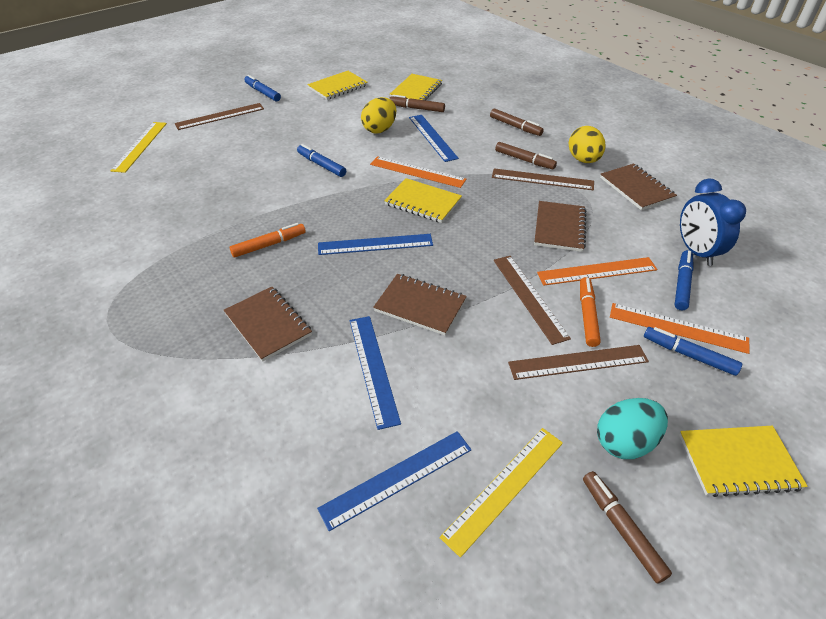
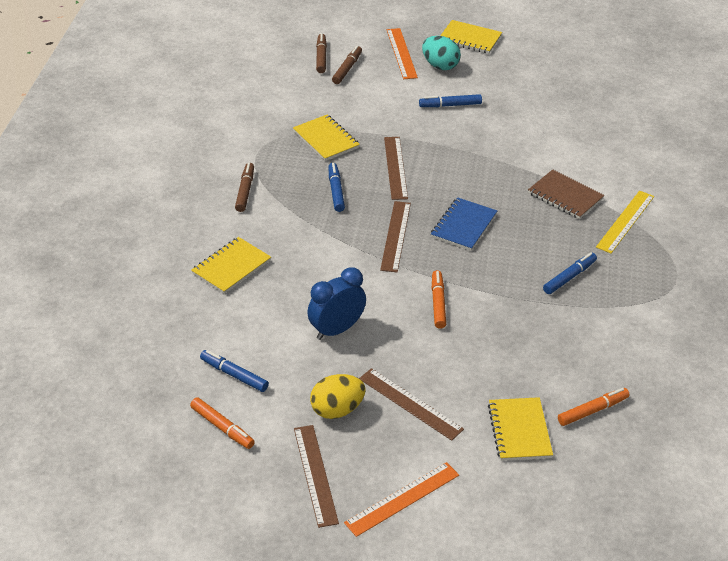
blue notebook: none = 0 -> [431,197,497,251] = 1
blue ruler: [317,431,471,531] [318,234,433,255] [350,316,401,430] [409,115,459,162] = 4 -> none = 0
brown marker: [389,95,445,112] [490,108,544,136] [495,142,557,169] [583,471,672,584] = 4 -> [235,163,254,212] [316,33,327,73] [332,46,362,84] = 3
brown notebook: [224,287,312,362] [373,274,467,335] [534,201,587,252] [600,164,677,210] = 4 -> [528,170,604,219] = 1
orange marker: [230,223,306,257] [580,277,601,347] = 2 -> [190,397,255,449] [432,270,446,329] [558,388,630,426] = 3
orange ruler: [370,156,466,188] [537,257,658,286] [610,303,750,354] = 3 -> [344,462,459,537] [387,28,418,79] = 2
yellow egg: [361,97,396,134] [568,126,605,163] = 2 -> [310,374,366,419] = 1
yellow ruler: [111,122,167,173] [440,428,563,558] = 2 -> [596,191,654,253] = 1

